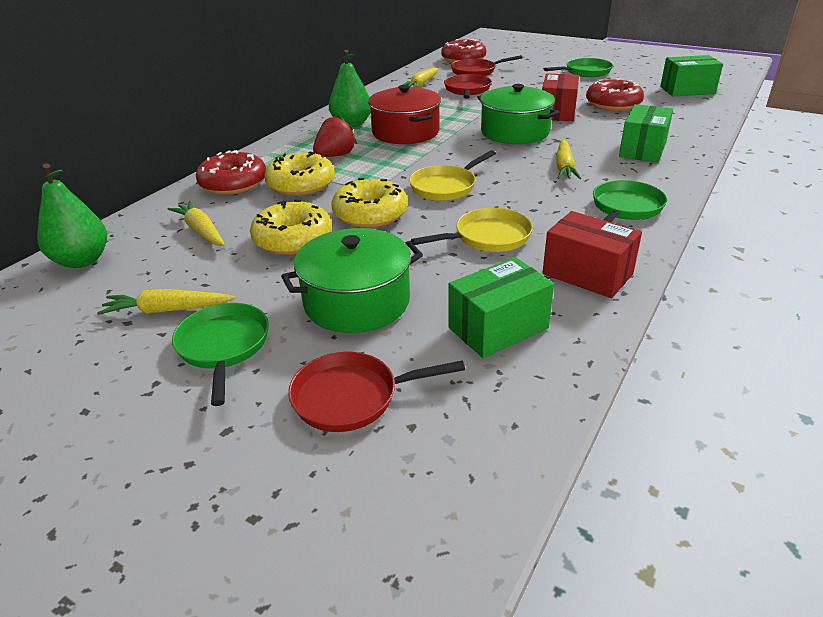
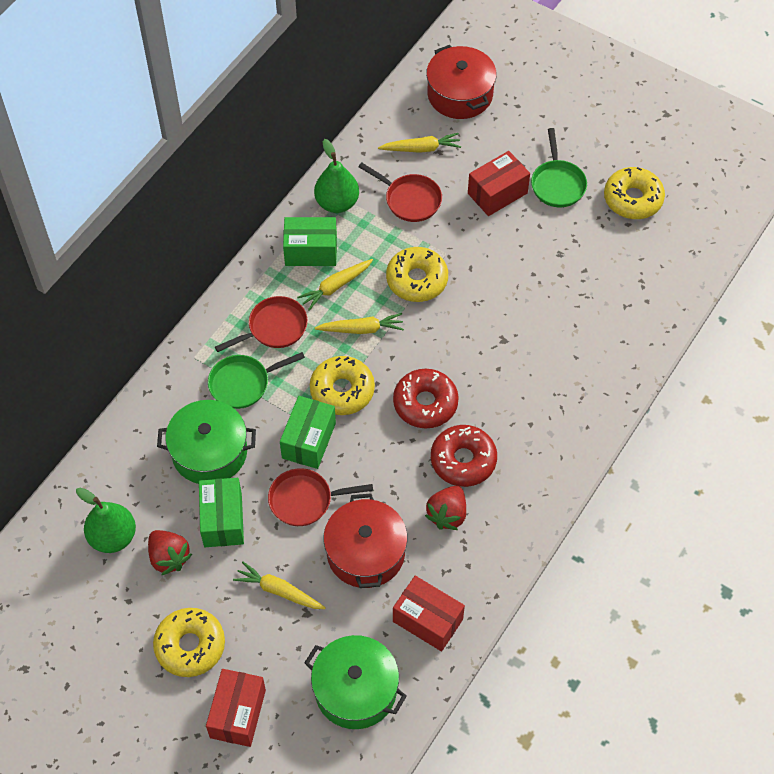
green pan: [172,303,269,406] [544,58,613,77] [593,180,667,222] = 3 -> [208,352,305,409] [531,128,587,207] = 2
red box: [542,74,579,121] [543,211,642,298] = 2 -> [206,669,266,747] [393,576,465,652] [468,151,530,216] = 3
red donut: [196,150,266,195] [441,39,486,63] [586,78,644,111] = 3 -> [393,369,459,428] [431,425,497,487] = 2
red pot: [368,85,441,144] = 1 -> [323,493,407,588] [426,45,497,119] = 2
red strawberry: [313,115,357,157] = 1 -> [148,530,192,576] [425,486,466,530] = 2
yellow donut: [250,199,332,255] [264,152,335,196] [331,178,408,228] = 3 -> [153,608,225,677] [310,356,375,415] [386,247,448,302] [604,167,665,219] = 4
yellow pan: [409,150,496,201] [411,208,533,252] = 2 -> none = 0

